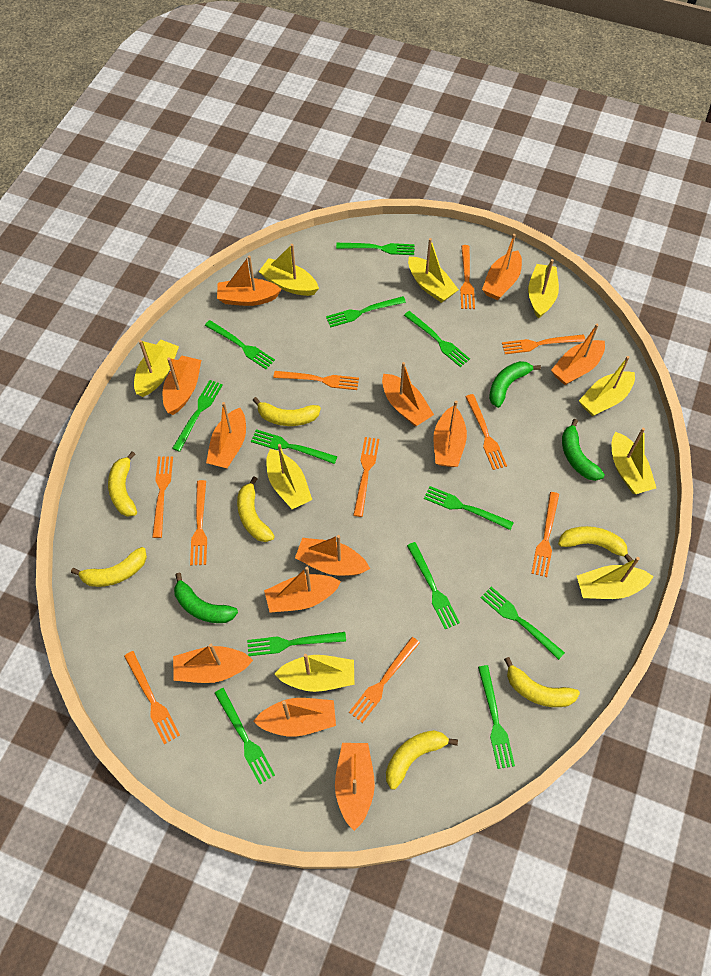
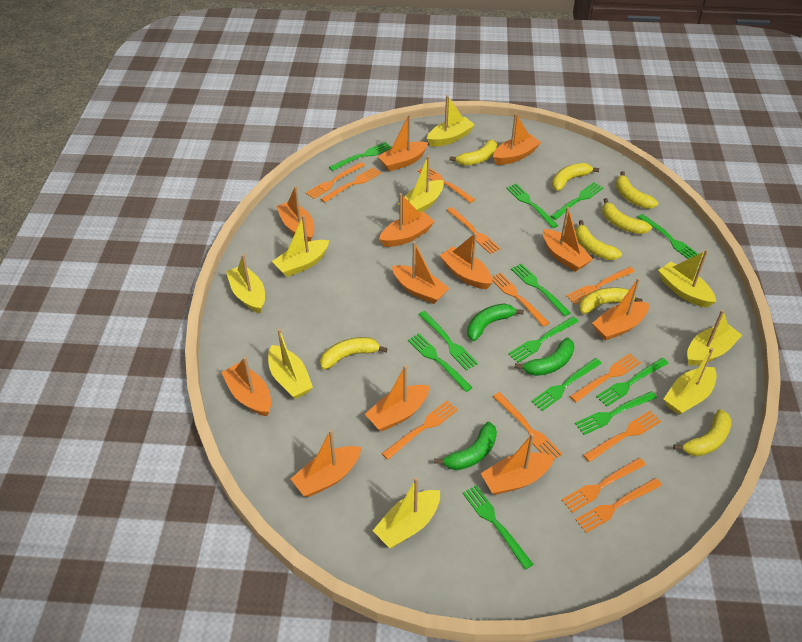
orange fork: [124,651,180,744] [152,456,173,538] [190,480,207,566] [273,371,359,390] [349,637,420,723] [353,437,379,517] [460,245,475,309] [465,394,507,470] [502,335,585,354] [531,492,559,577] = 10 -> [306,162,365,199] [321,167,381,203] [382,400,458,460] [418,168,475,203] [447,207,501,254] [492,273,549,327] [493,392,562,460] [562,458,646,513] [566,267,635,305] [570,353,641,402] [575,478,662,533] [583,411,661,462] = 12
yellow banana: [71,547,147,587] [108,451,137,517] [237,476,275,542] [253,397,321,426] [386,730,458,790] [504,657,580,707] [558,526,633,562] = 7 -> [320,337,388,370] [450,139,497,166] [552,163,599,191] [575,220,622,260] [579,287,643,314] [602,198,652,234] [616,171,658,209] [673,409,731,456] = 8

